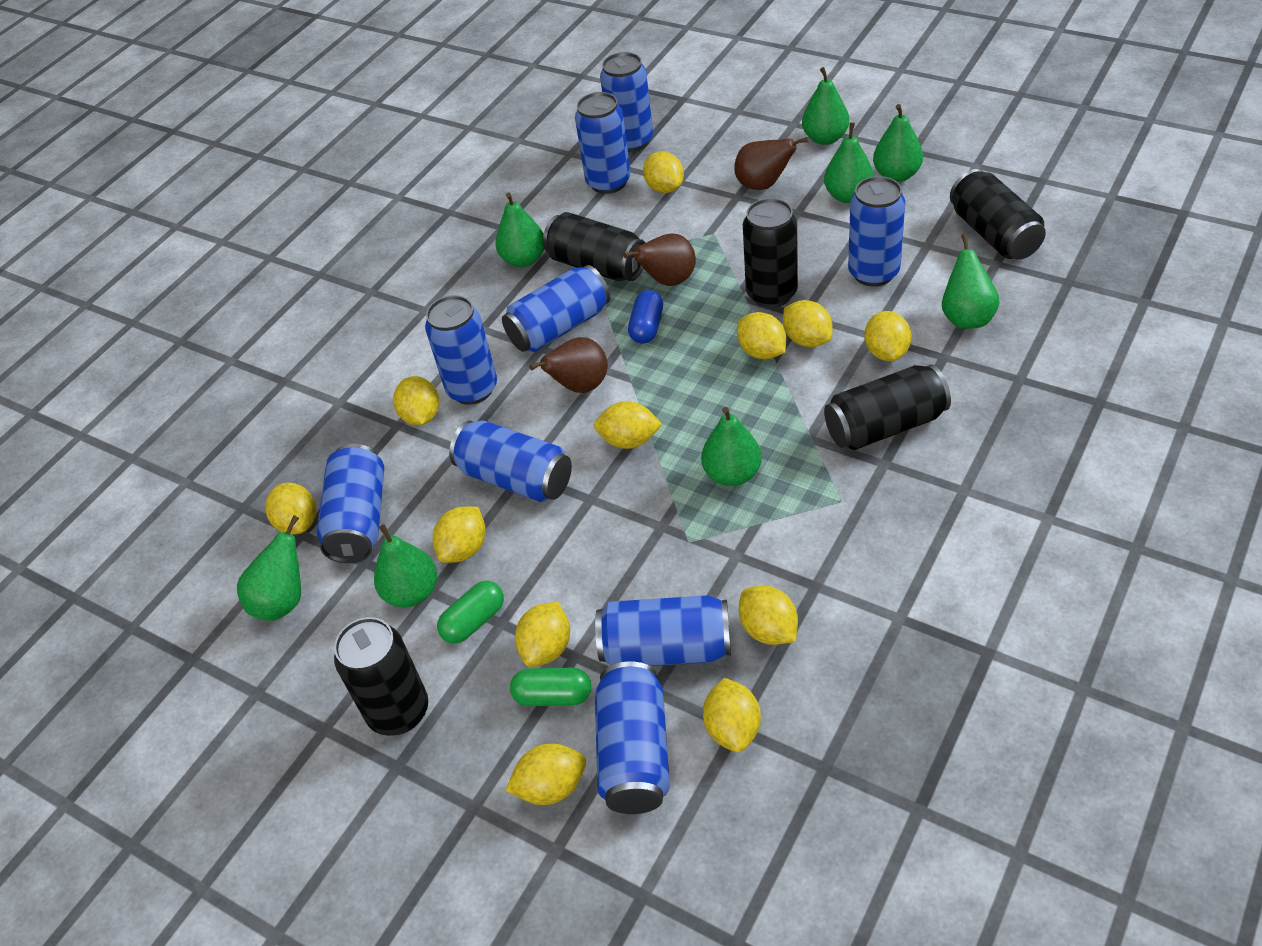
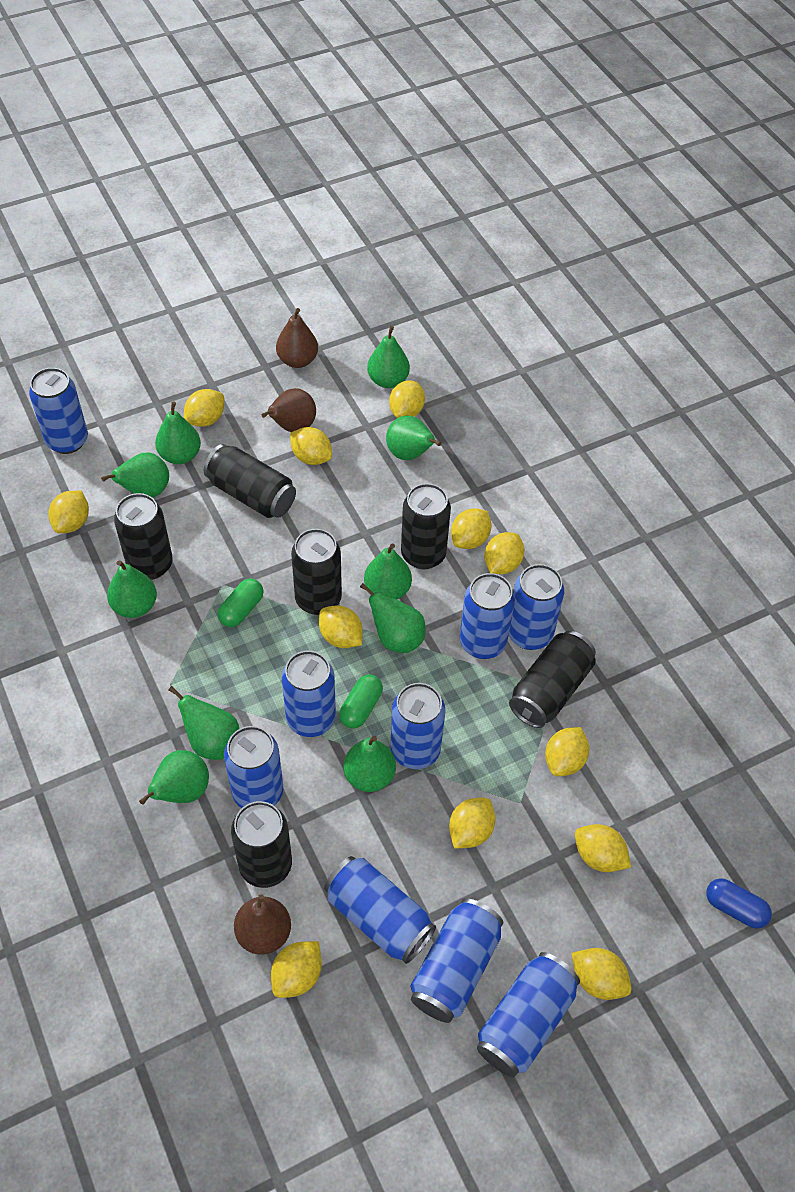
black can: [334,617,428,736] [543,212,646,281] [743,198,798,308] [824,364,951,450] [950,169,1046,260] = 5 -> [114,493,173,580] [204,444,296,518] [231,801,292,888] [291,529,342,615] [401,483,451,569] [509,631,596,728] = 6
green pear: [237,515,301,621] [374,524,437,608] [495,192,544,267] [701,407,762,486] [802,67,849,145] [824,122,874,203] [873,104,923,182] [942,233,1000,329] = 8 -> [101,453,169,498] [107,560,157,618] [139,750,209,805] [155,401,201,464] [169,686,239,760] [343,736,396,792] [360,583,426,653] [364,544,412,600] [367,326,410,388] [386,415,441,460] = 10

